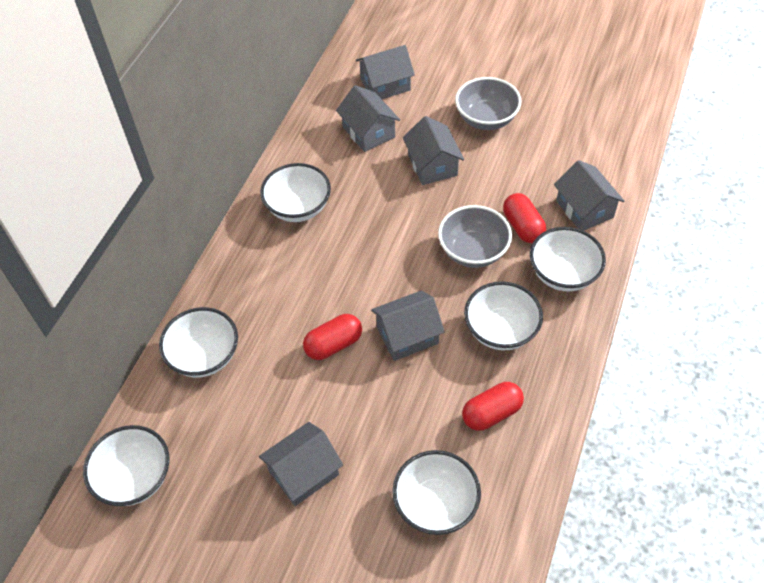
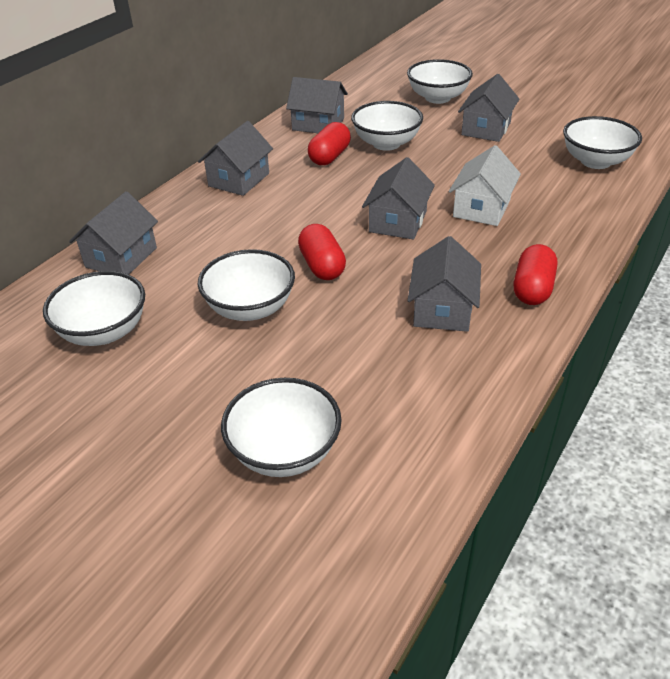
grey bowl: [438,205,512,268] [455,77,522,130] = 2 -> none = 0
white house: none = 0 -> [449,145,521,226] = 1

